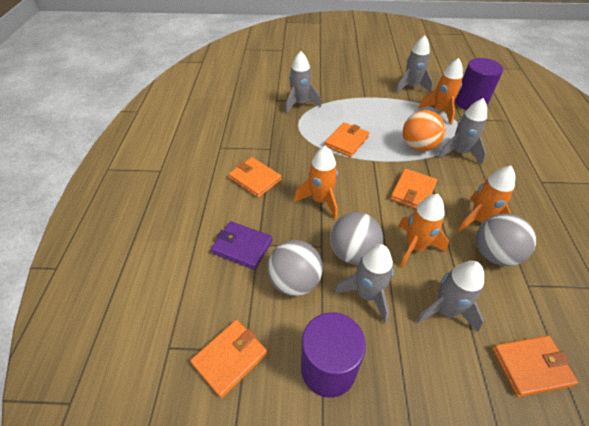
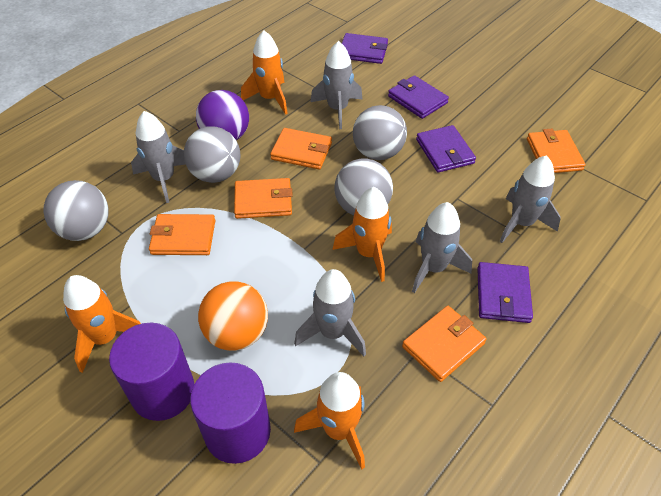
grey ball: [267,240,323,296] [330,212,383,265] [476,213,536,266] = 3 -> [43,180,109,241] [184,126,240,183] [334,158,393,216] [353,105,407,160] = 4
purple ball: none = 0 -> [196,90,249,140] = 1
purple wallet: [211,221,272,270] = 1 -> [342,33,388,64] [388,75,449,119] [416,125,476,173] [477,262,533,323] = 4

